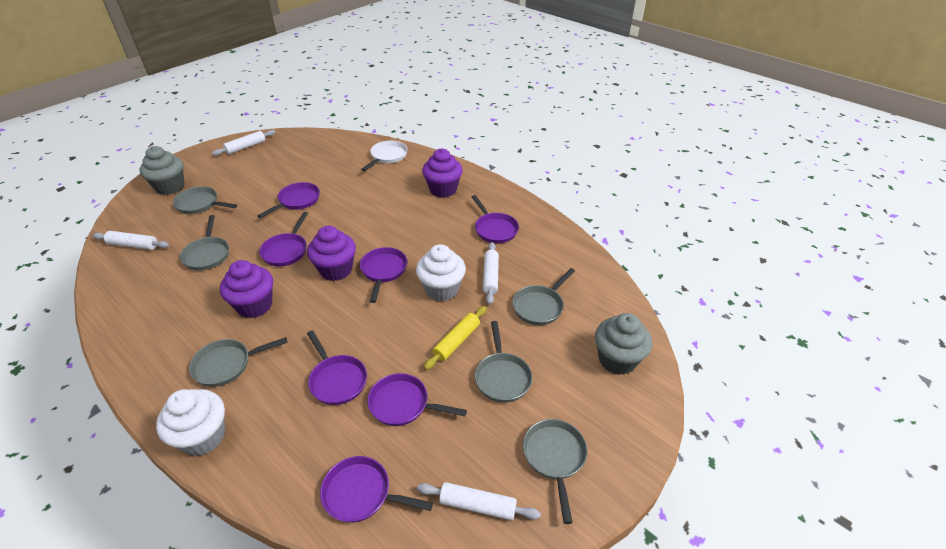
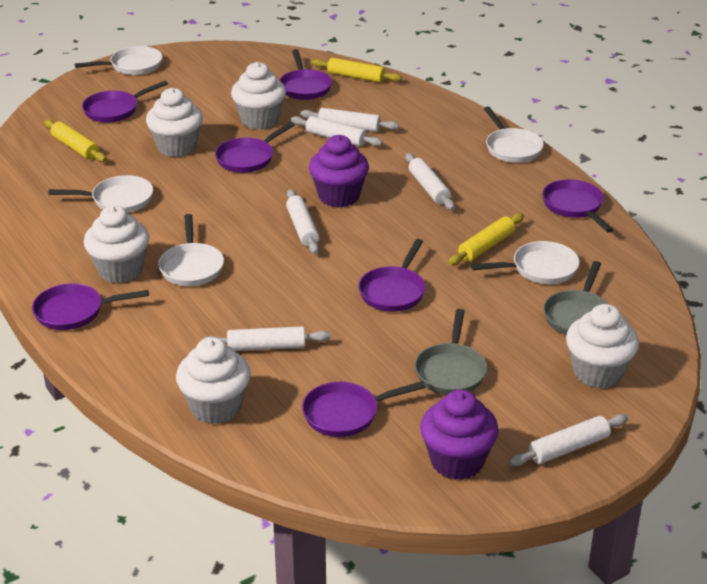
grey cupcake: [139,146,185,195] [595,313,652,375] = 2 -> none = 0
grey pan: [173,186,237,214] [180,215,229,271] [189,337,288,387] [475,321,533,403] [512,268,575,325] [523,419,588,524] = 6 -> [415,309,487,395] [543,261,609,335] = 2
purple cupcake: [220,260,273,318] [307,226,356,281] [422,149,463,198] = 3 -> [309,135,369,207] [420,390,499,480] = 2
white cupcake: [156,389,225,456] [416,244,466,301] = 2 -> [84,206,149,283] [146,88,203,157] [176,337,251,424] [231,62,286,130] [566,304,639,389] = 5
white pan: [361,141,408,171] = 1 -> [48,175,153,213] [74,46,163,75] [158,214,224,286] [471,241,580,284] [484,107,544,163] = 5
white rolling pin: [93,231,169,250] [212,130,276,156] [417,482,541,520] [483,242,499,305] = 4 -> [202,326,331,351] [286,189,319,254] [291,116,383,146] [300,108,399,132] [405,153,455,210] [509,414,628,466] = 6
yellow rolling pin: [424,306,487,370] = 1 -> [44,119,107,162] [312,58,402,83] [448,213,524,266] = 3

